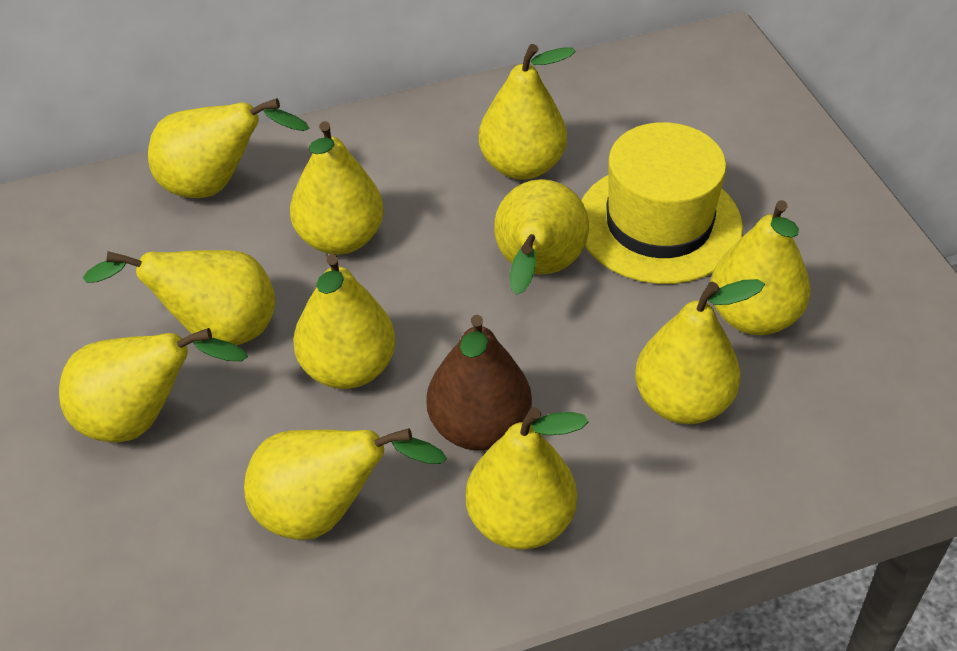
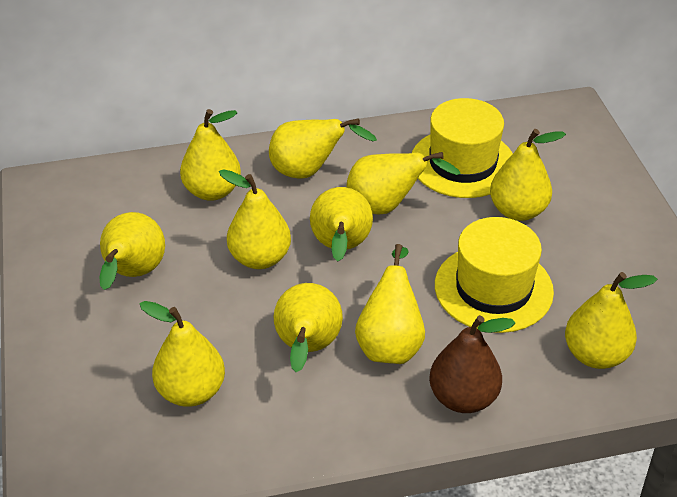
yellow hat: [581,122,743,284] = 1 -> [412,98,513,198] [435,217,554,333] = 2

